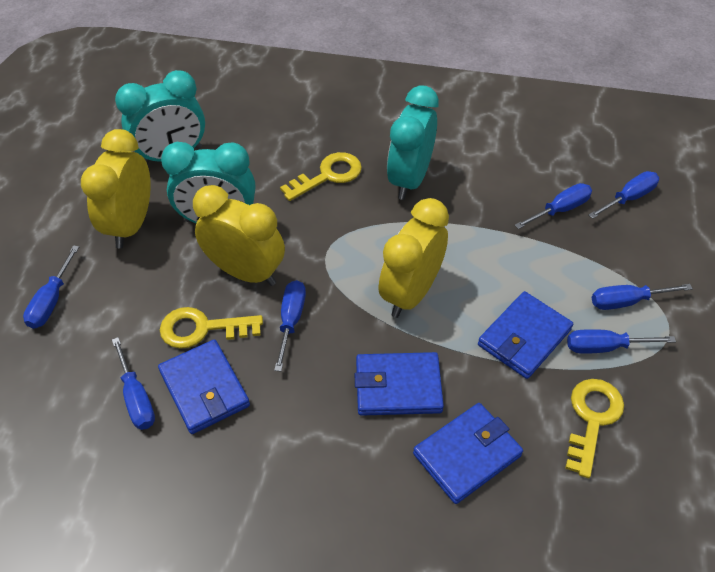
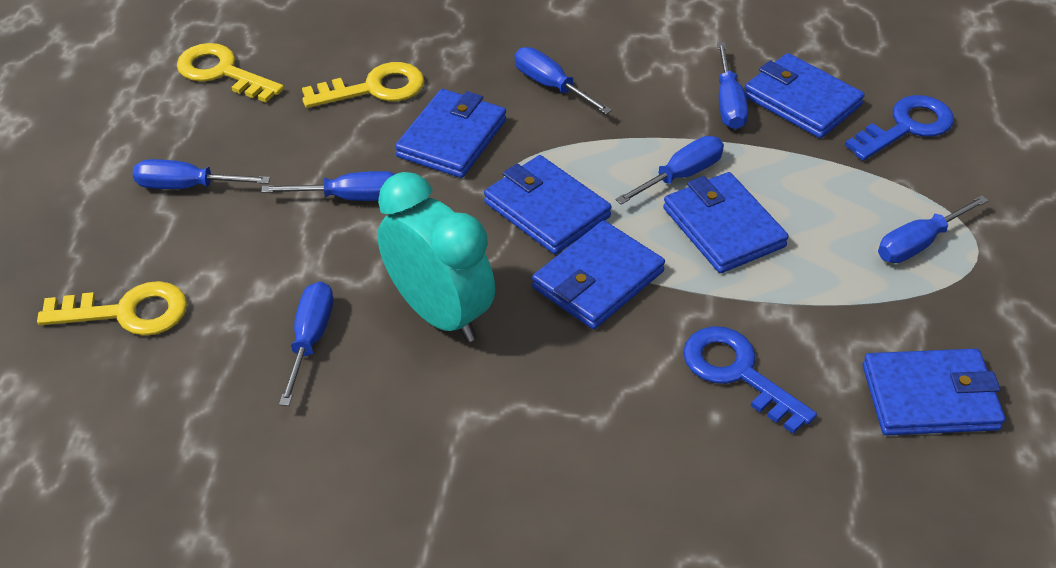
blue key: none = 0 -> [683,326,817,434] [845,95,954,161] = 2
blue wallet: [158,339,250,434] [354,352,444,416] [413,403,523,504] [478,291,573,379] = 4 -> [395,89,506,178] [484,155,612,254] [532,220,665,329] [663,172,789,273] [745,53,865,138] [863,349,1005,435] = 6
turquoise clock: [115,70,205,164] [161,142,255,223] [387,86,439,200] = 3 -> [377,172,495,342] = 1
yellow clock: [81,129,151,249] [193,185,285,286] [378,198,449,318] = 3 -> none = 0

